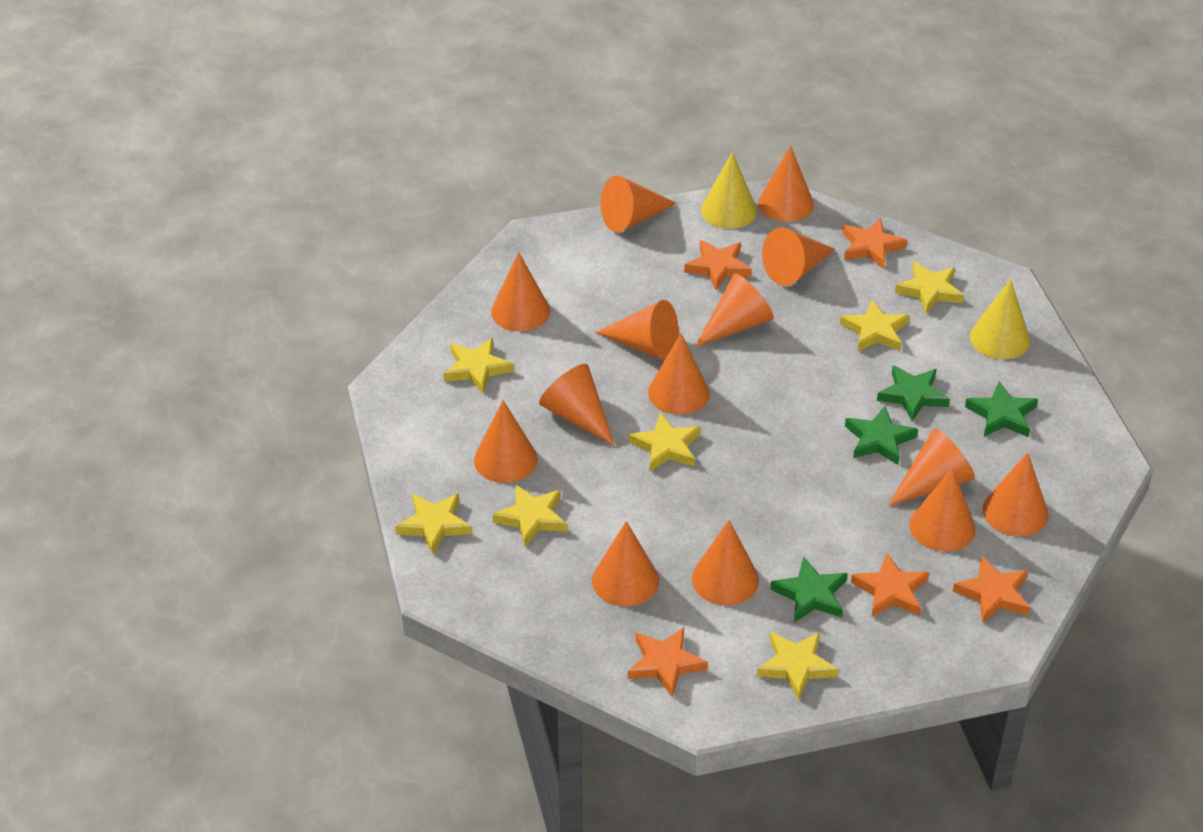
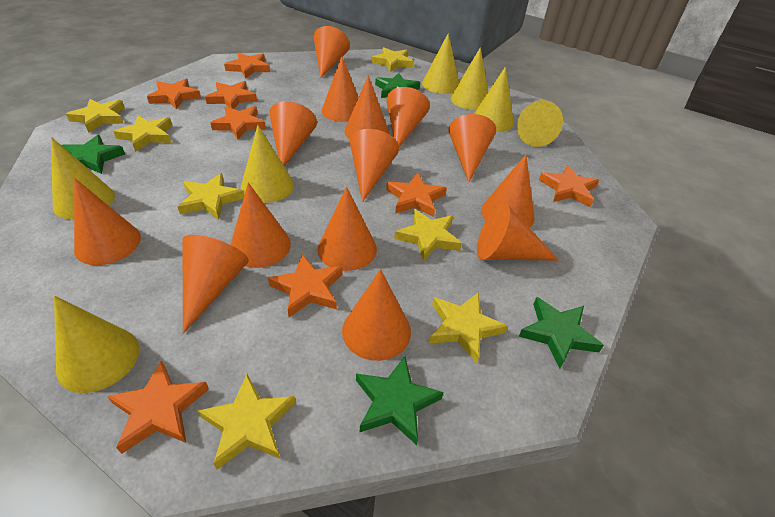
orange star: [628,627,708,697] [684,240,752,290] [842,218,907,269] [851,553,929,617] [953,556,1030,624] = 5 -> [107,360,209,454] [147,79,201,109] [205,81,257,109] [211,106,266,140] [224,53,270,79] [268,254,343,317] [386,172,447,217] [539,165,599,207] = 8
yellow cone: [701,152,757,229] [970,279,1030,359] = 2 -> [51,137,115,220] [54,296,139,393] [241,125,294,203] [422,33,459,94] [451,47,488,110] [474,66,514,132] [517,100,563,147] = 7

